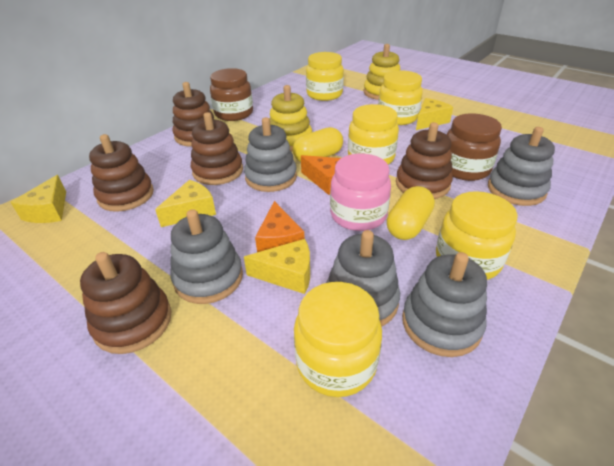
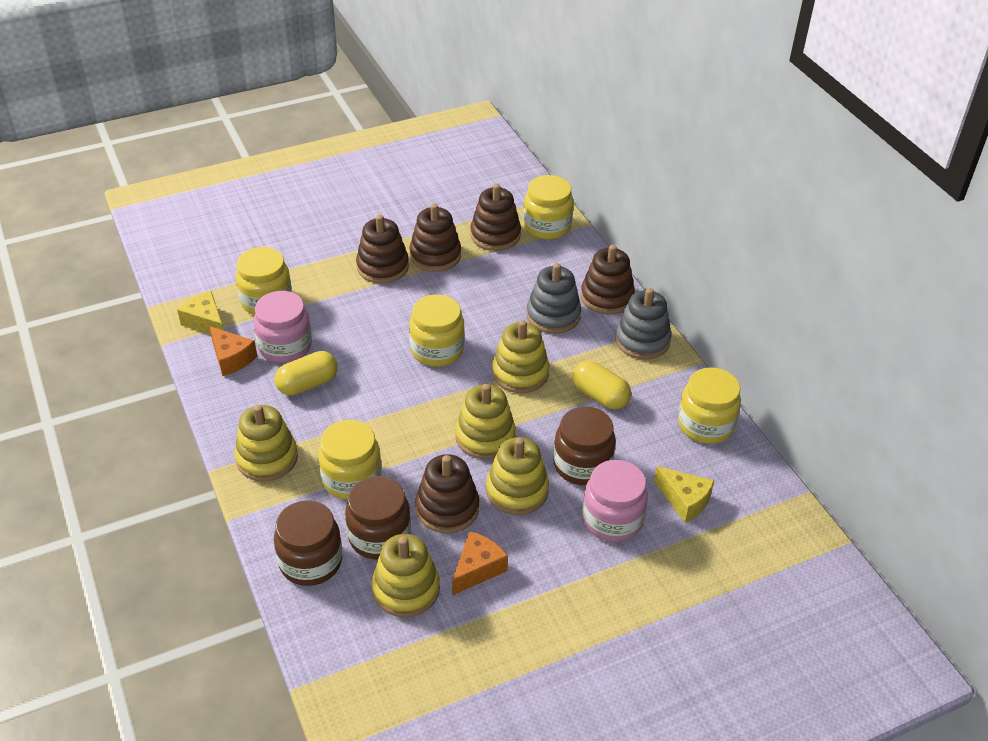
brown jar: [210,68,253,121] [447,113,502,181] = 2 -> [274,500,342,586] [345,476,411,560] [553,406,616,485] = 3
grey stacking toy: [170,209,243,304] [244,117,297,192] [326,230,400,327] [402,252,487,357] [488,127,555,206] = 5 -> [527,263,581,334] [615,288,672,360] = 2
pink jar: [330,154,391,231] = 1 -> [254,291,312,363] [582,460,648,542] = 2
yellow cheese: [11,175,66,223] [155,180,216,227] [244,239,310,294] [416,98,453,130] = 4 -> [177,291,223,335] [654,466,714,523] = 2
yellow stacking toy: [269,85,312,151] [364,44,400,100] = 2 -> [234,405,298,481] [372,534,440,617] [455,384,516,459] [486,437,549,515] [492,320,549,393] = 5

